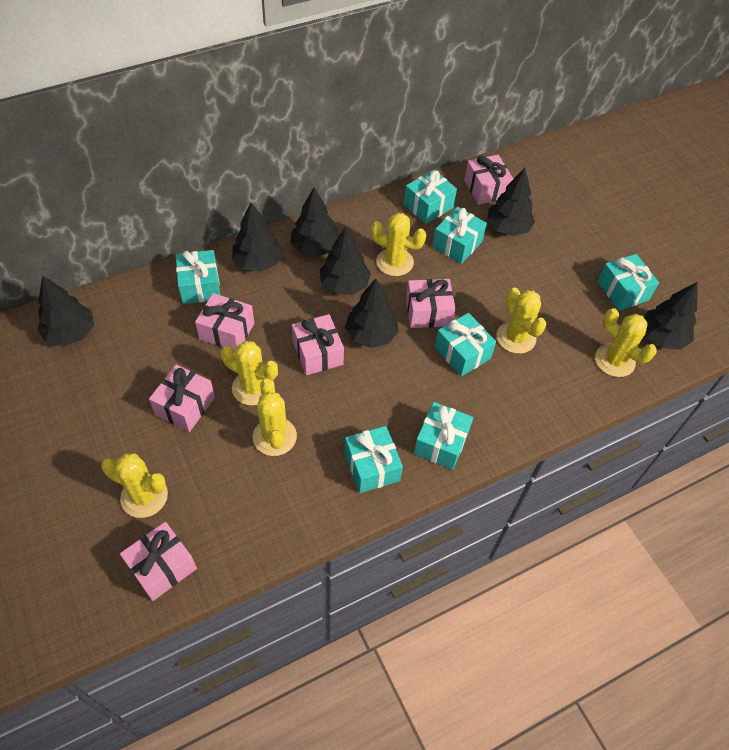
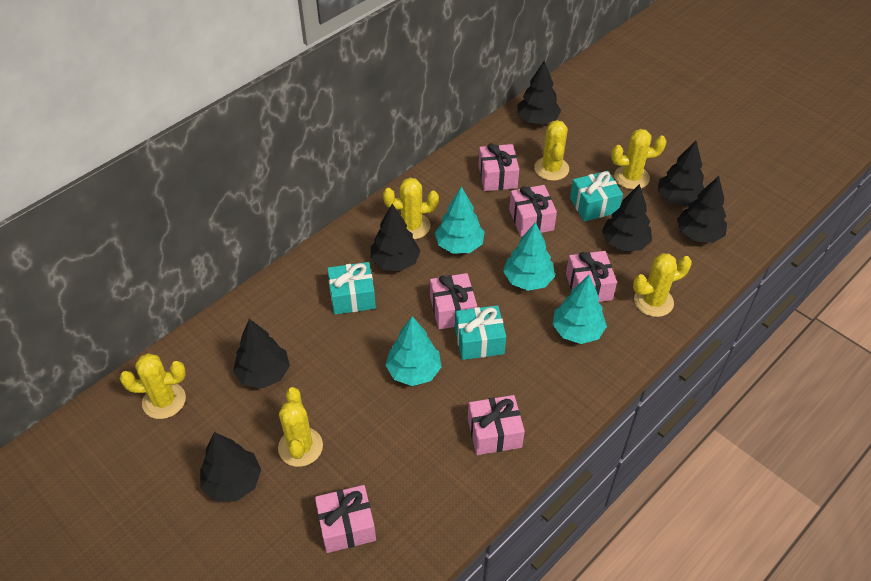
turquoise gift: [176,250,220,304] [345,426,403,493] [404,170,457,224] [414,402,473,470] [432,207,487,264] [435,313,496,376] [597,254,659,311] = 7 -> [327,262,376,315] [455,305,506,360] [570,171,623,221] = 3
turquoise tree: none = 0 -> [385,316,441,386] [435,187,485,254] [503,222,555,291] [552,275,607,344] = 4

